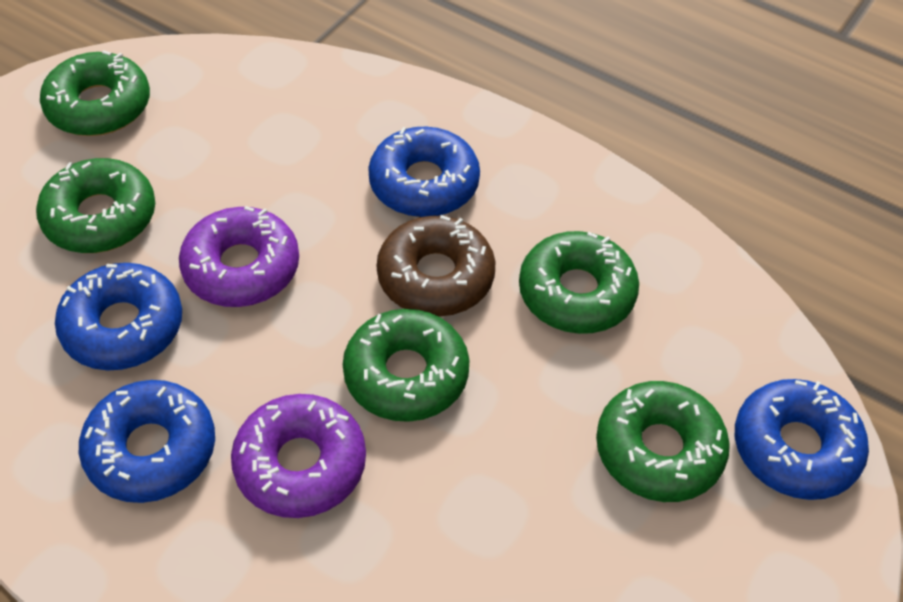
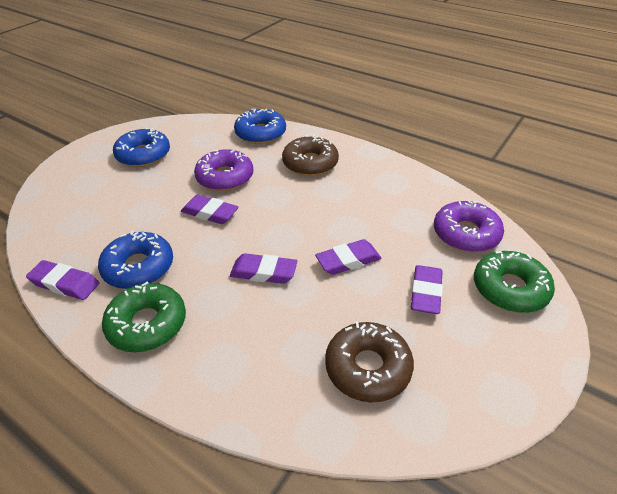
blue donut: [55,263,182,370] [79,380,215,503] [368,127,480,217] [735,379,869,500] = 4 -> [98,231,173,289] [113,128,170,167] [234,109,286,144] = 3
brown donut: [377,215,495,317] = 1 -> [282,135,339,176] [325,322,414,402] = 2
green donut: [36,158,155,253] [40,50,150,136] [343,309,469,422] [519,231,639,334] [596,381,730,502] = 5 -> [102,282,186,352] [474,251,555,313] = 2
purple eraser: none = 0 -> [26,260,99,300] [181,195,238,224] [230,253,298,284] [315,239,382,275] [411,265,443,314] = 5

